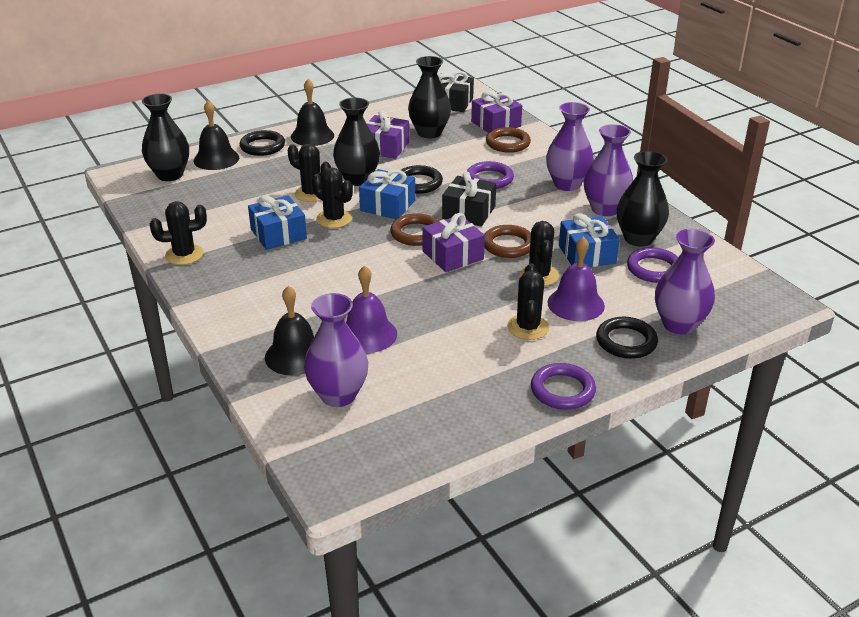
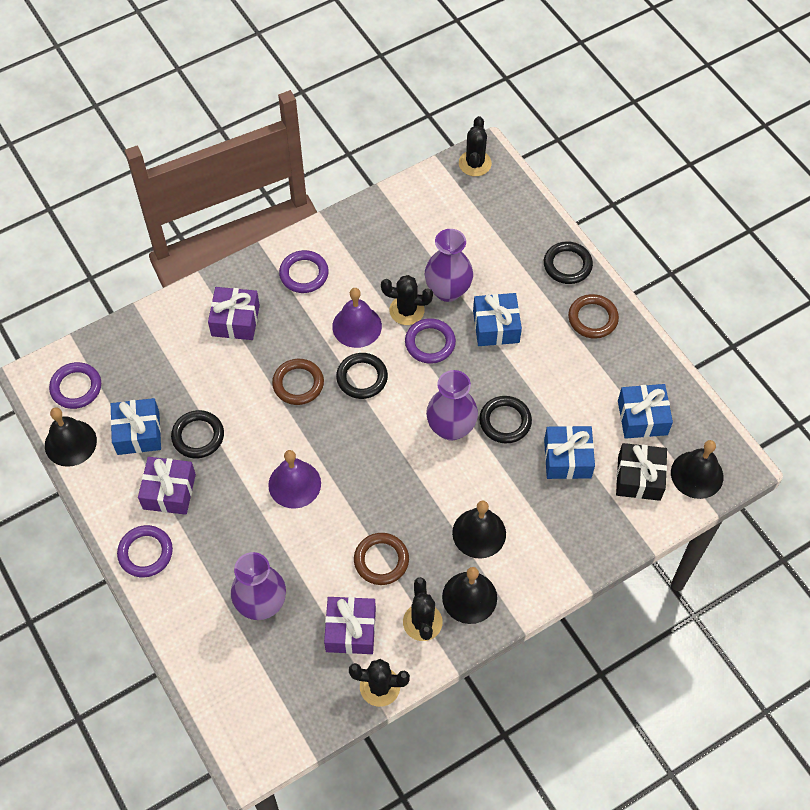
black bell: [194,100,239,170] [265,286,314,375] [291,79,334,146] = 3 -> [45,408,97,467] [442,567,497,624] [452,500,506,559] [671,440,724,499] = 4
black cactus: [150,201,207,265] [288,143,331,202] [312,167,353,228] [507,263,549,340] [520,221,559,286] = 5 -> [349,659,410,707] [381,275,433,325] [403,577,443,641] [459,116,492,176] = 4
black gift: [438,71,474,112] [442,172,496,226] = 2 -> [616,443,667,501] = 1
black ring: [240,130,285,156] [401,165,443,194] [596,317,658,359] = 3 -> [171,410,224,458] [336,353,388,399] [479,396,532,443] [544,241,593,284] = 4
black vase: [142,93,189,181] [333,98,380,186] [408,56,451,138] [617,151,669,247] = 4 -> none = 0
blue gift: [248,195,307,250] [359,169,415,219] [559,213,620,267] = 3 -> [110,398,161,455] [473,293,522,346] [544,426,595,479] [618,384,673,439] = 4
purple ring: [467,161,514,189] [531,363,596,410] [627,247,678,283] = 3 -> [49,362,101,409] [117,525,173,577] [279,250,329,293] [405,318,456,364] = 4
purple vase: [304,293,368,407] [546,102,594,191] [584,124,633,216] [655,229,715,335] = 4 -> [231,552,286,620] [425,229,473,302] [426,370,478,441] = 3

